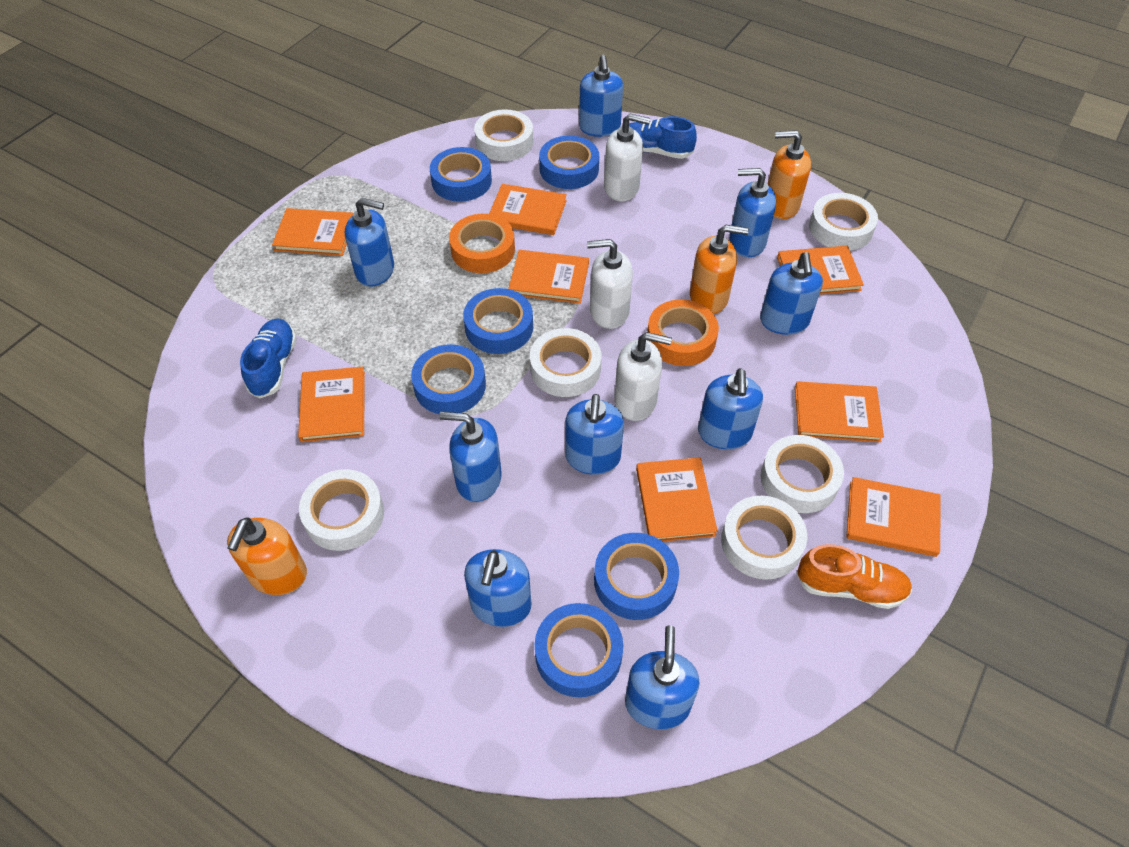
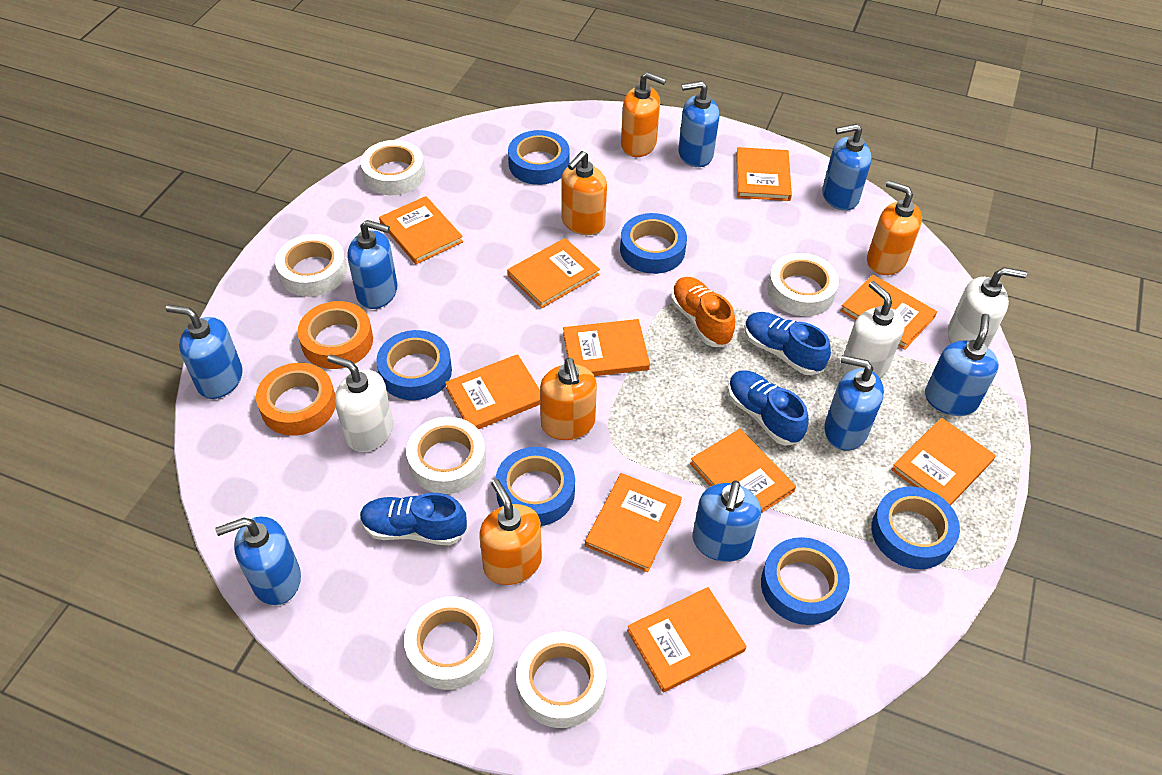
blue shoe: [240,319,297,399] [629,116,697,159] = 2 -> [360,493,467,545] [728,370,809,446] [745,312,831,375] = 3
blue soap dispenser: [345,198,394,286] [439,412,502,502] [464,549,531,627] [565,394,624,475] [579,55,623,137] [625,625,700,729] [698,368,763,449] [729,168,776,257] [760,252,823,335] = 9 -> [166,305,243,399] [215,516,301,605] [348,220,398,309] [678,81,720,167] [692,480,761,562] [822,124,872,211] [824,355,884,451] [925,314,999,416] = 8
orange book: [272,208,353,256] [298,367,365,442] [489,184,567,235] [508,250,589,304] [636,457,718,542] [777,246,864,295] [795,381,884,442] [846,477,940,557] = 8 -> [379,196,463,264] [445,354,540,429] [507,238,600,308] [563,319,650,376] [585,473,682,572] [627,587,746,692] [690,429,796,513] [736,147,792,201] [840,275,937,350] [891,417,996,506] = 10
orange soap dispenser: [227,517,307,595] [690,225,749,314] [768,130,811,219] = 3 -> [479,479,542,585] [540,358,597,440] [561,151,607,235] [621,72,666,157] [867,180,922,275] = 5

